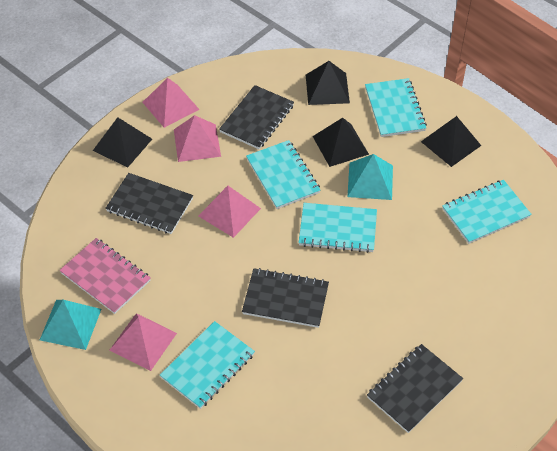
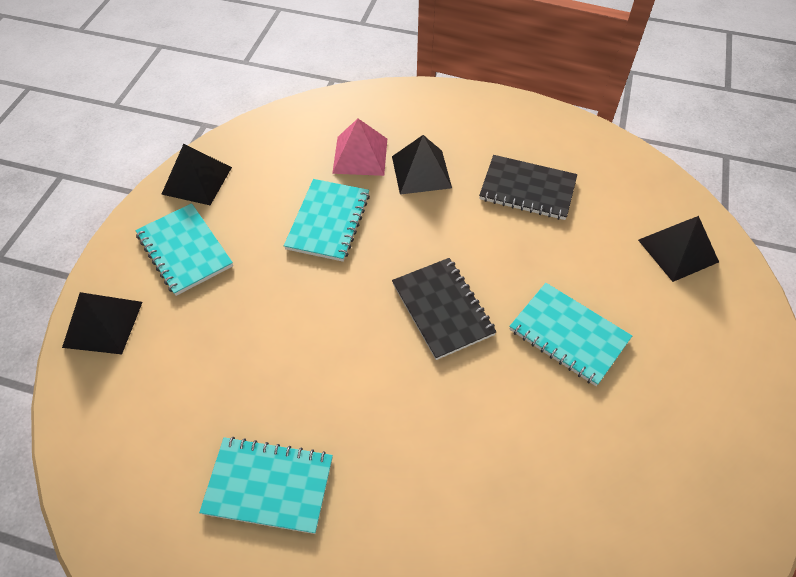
black notebook: [105,173,193,234] [219,85,294,149] [242,268,329,328] [367,344,463,433] = 4 -> [392,258,497,360] [479,155,577,220] = 2
pink notebook: [59,238,151,314] = 1 -> none = 0
pink pyramid: [110,313,177,371] [142,78,200,128] [174,115,221,162] [199,186,261,238] = 4 -> [332,119,387,176] = 1
turquoise notebook: [160,321,255,409] [246,140,320,209] [299,203,377,253] [365,78,427,137] [442,180,531,244] = 5 -> [135,203,233,296] [199,437,333,534] [284,179,370,262] [509,283,632,386] = 4
turquoise pyramid: [40,300,101,350] [347,154,393,200] = 2 -> none = 0

